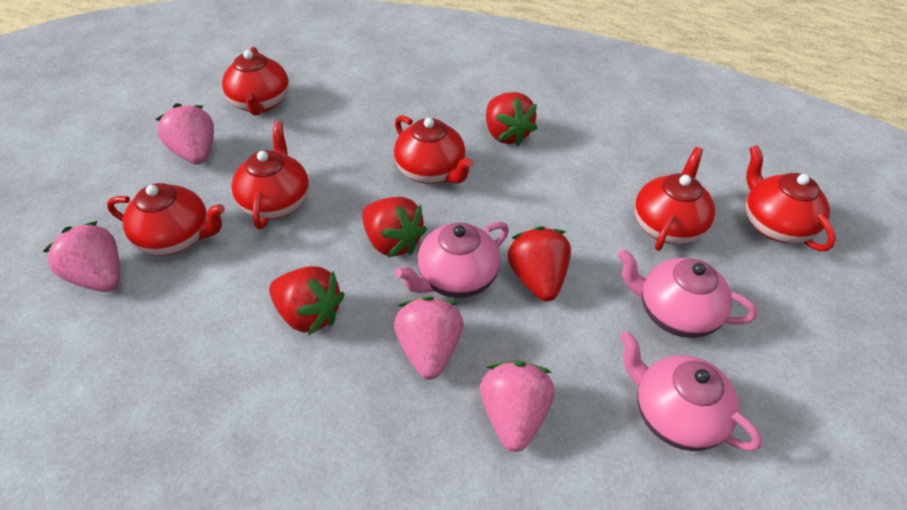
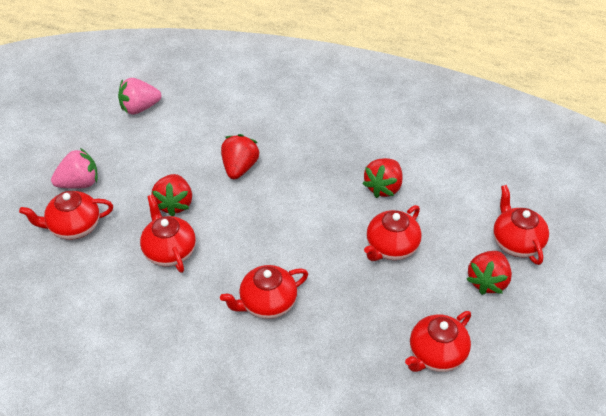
pink strawberry: [43,221,120,292] [156,103,214,165] [394,296,463,379] [480,361,555,452] = 4 -> [51,148,98,189] [118,78,161,115] = 2
pink teapot: [395,222,509,298] [617,249,757,338] [620,331,762,451] = 3 -> none = 0

